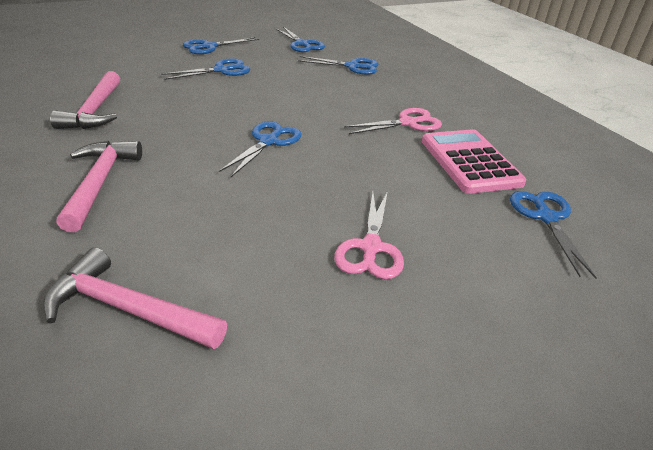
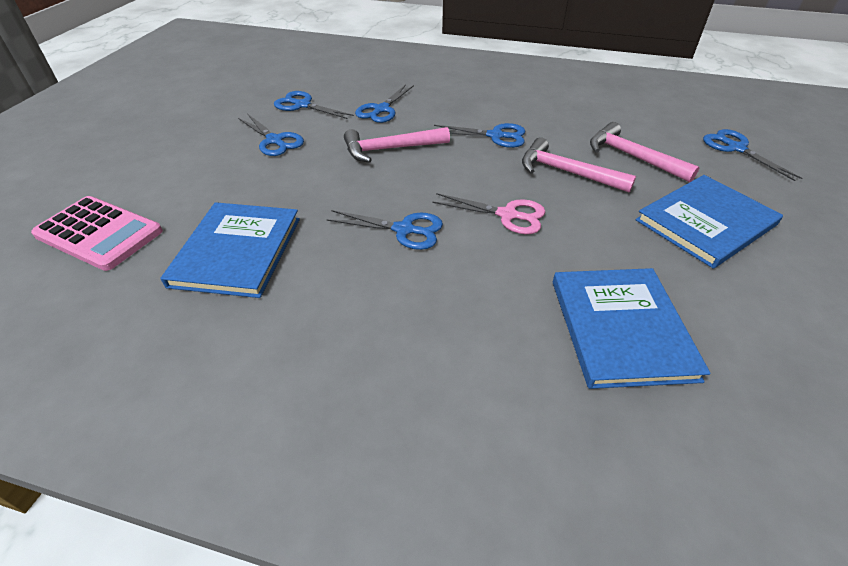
blue book: none = 0 -> [161,202,300,298] [553,268,711,389] [636,175,783,269] = 3
pink scissors: [334,191,404,279] [344,108,442,134] = 2 -> [432,193,545,234] = 1

